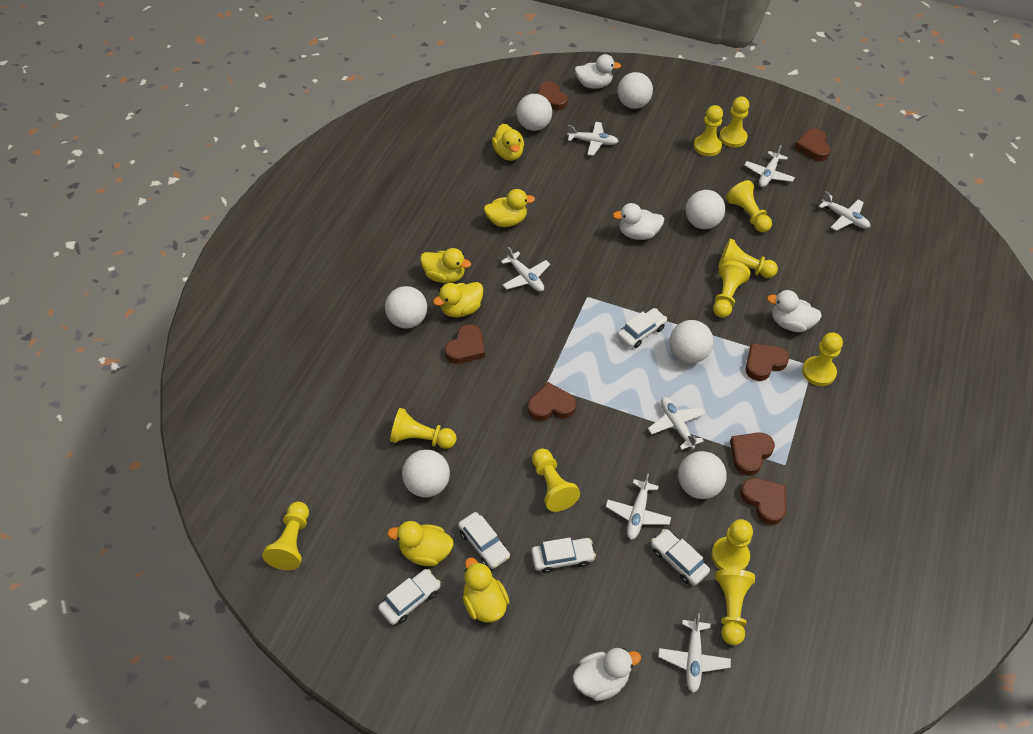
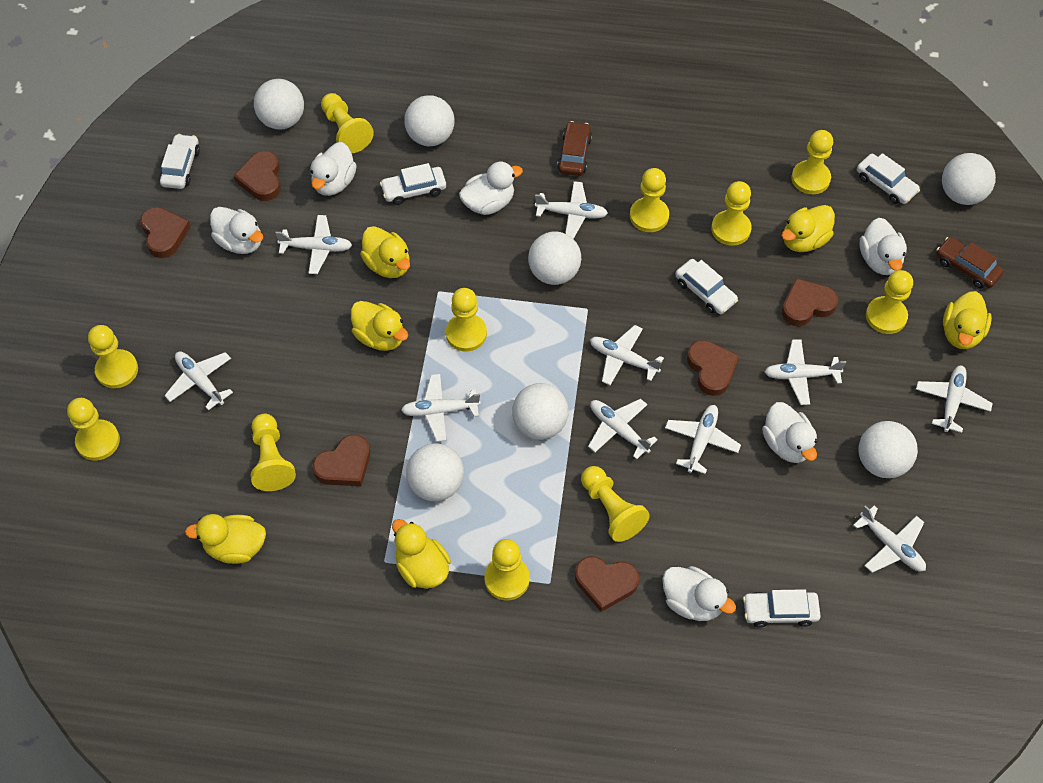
brown car: none = 0 -> [557,121,592,176] [936,237,1004,288] = 2
brown heart: [445,324,485,364] [528,382,576,421] [537,81,568,111] [730,432,775,476] [740,478,786,525] [746,343,789,381] [795,128,831,161] = 7 -> [140,207,191,258] [234,151,281,201] [313,435,370,486] [575,556,639,612] [687,340,739,396] [782,278,838,326] = 6
white duck: [572,648,641,701] [575,54,621,89] [613,203,664,240] [767,290,822,332] = 4 -> [210,207,263,254] [311,142,357,196] [459,162,523,215] [662,566,736,621] [762,402,817,463] [860,218,907,275] = 6
white plane: [501,247,550,292] [567,122,618,156] [606,474,671,540] [648,397,706,450] [658,613,731,693] [745,145,795,187] [819,191,870,231] = 7 -> [164,351,233,410] [275,215,352,274] [401,374,481,442] [535,181,608,239] [588,399,658,459] [590,325,664,385] [665,405,741,474] [765,339,846,405] [853,505,926,573] [916,365,993,433] = 10

